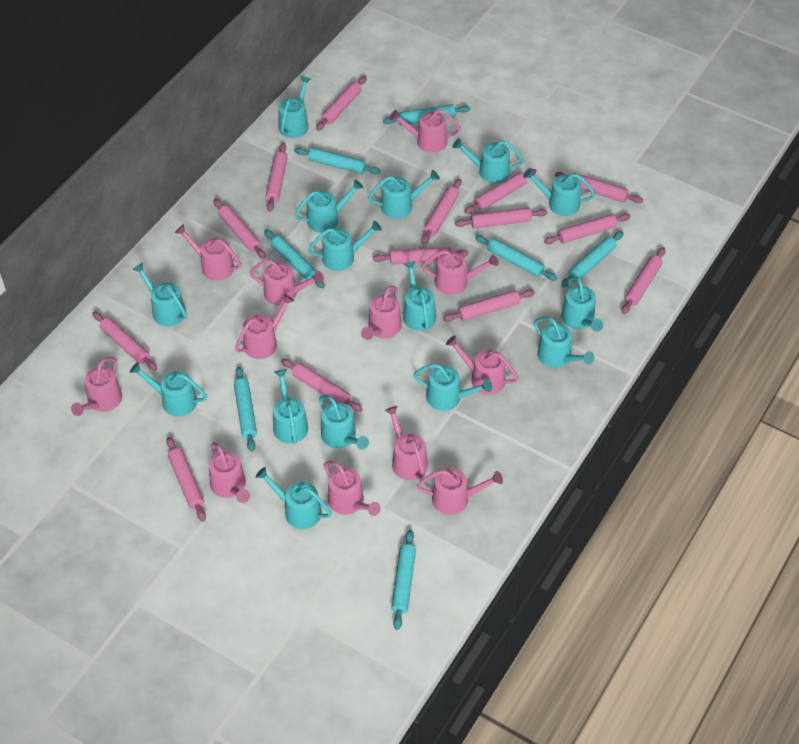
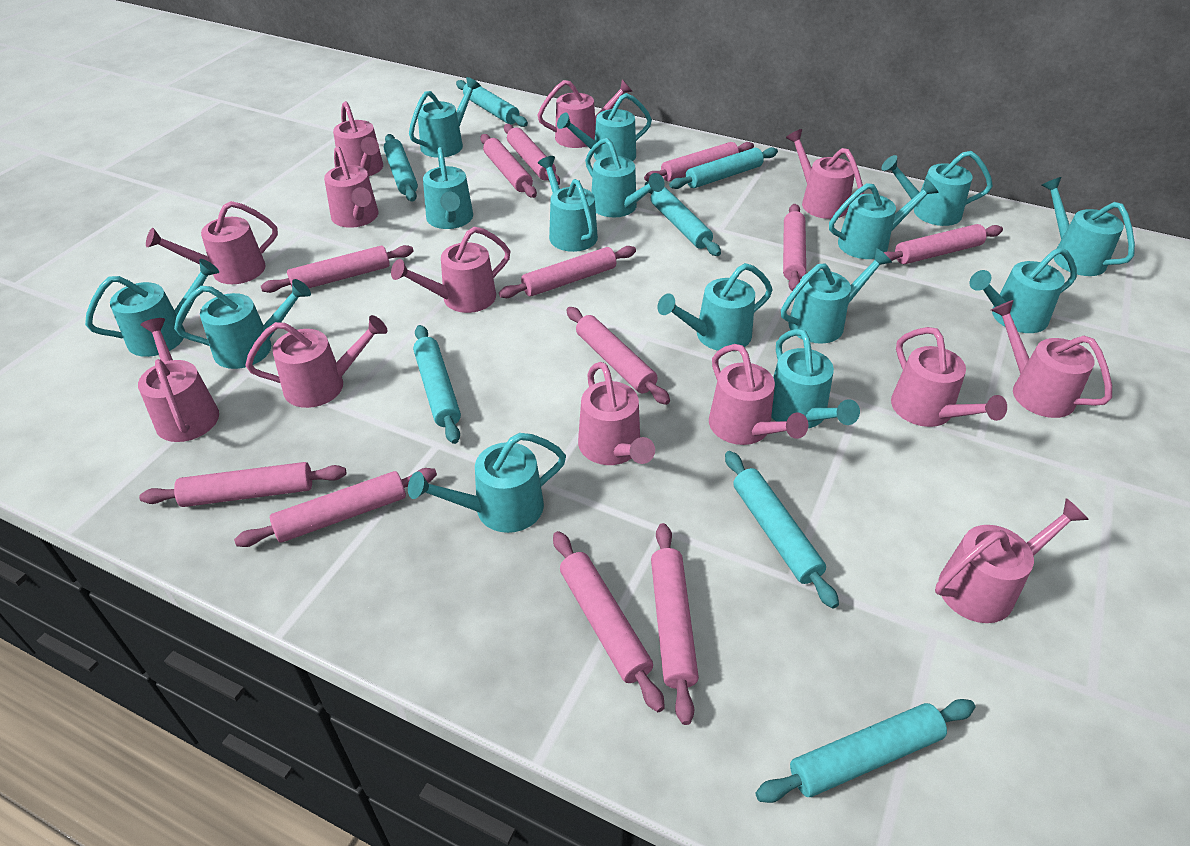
pink rolling pin: [92,311,158,371] [166,437,206,522] [213,199,266,259] [266,143,287,212] [281,359,363,412] [316,76,367,130] [373,247,469,264] [421,179,462,244] [443,290,535,322] [455,207,547,228] [465,169,537,214] [544,213,631,244] [555,172,643,203] [622,247,665,314] = 14 -> [139,462,346,507] [234,468,437,547] [261,245,414,293] [480,134,537,198] [499,246,636,298] [504,124,560,185] [553,531,665,712] [566,307,670,405] [644,142,754,182] [651,523,699,725] [783,204,806,291] [883,224,1003,264] = 12
pink watering can: [71,357,122,416] [175,224,241,281] [209,442,250,503] [235,294,295,359] [249,260,324,305] [324,461,381,516] [361,286,402,340] [385,406,428,480] [390,110,461,153] [417,468,503,515] [421,250,499,295] [446,335,518,395] = 12 -> [138,318,219,442] [146,201,278,284] [245,315,388,408] [324,146,379,228] [333,101,383,176] [391,227,510,313] [537,79,633,148] [578,362,655,465] [709,344,808,445] [786,129,864,219] [891,327,1007,427] [935,498,1089,623] [991,300,1112,418] = 13

